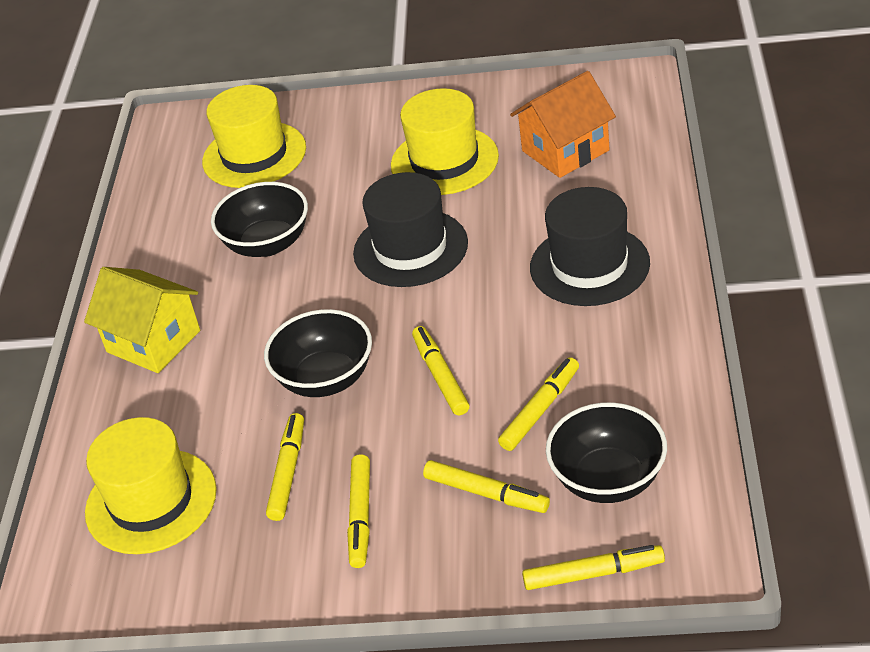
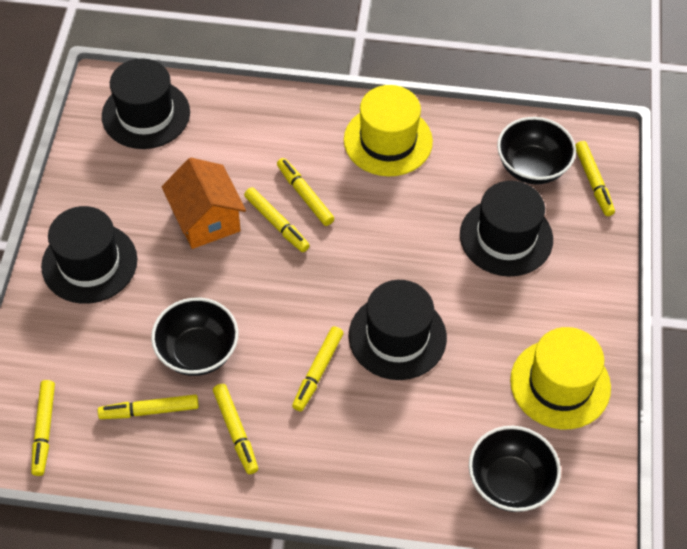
black hat: [353,172,468,287] [530,187,650,306] = 2 -> [41,206,137,304] [102,58,190,149] [349,280,447,380] [460,181,553,277] = 4
yellow hat: [85,417,217,554] [202,85,306,188] [391,88,499,195] = 3 -> [344,85,433,176] [510,327,611,429] = 2
yellow house: [84,267,200,373] = 1 -> none = 0
yellow marker: [266,413,304,521] [347,454,370,568] [412,326,469,416] [423,460,550,513] [498,357,579,451] [522,545,665,590] = 6 -> [31,380,55,476] [98,394,199,419] [213,384,258,474] [244,187,310,252] [277,158,334,226] [292,326,343,411] [575,141,615,216] = 7

